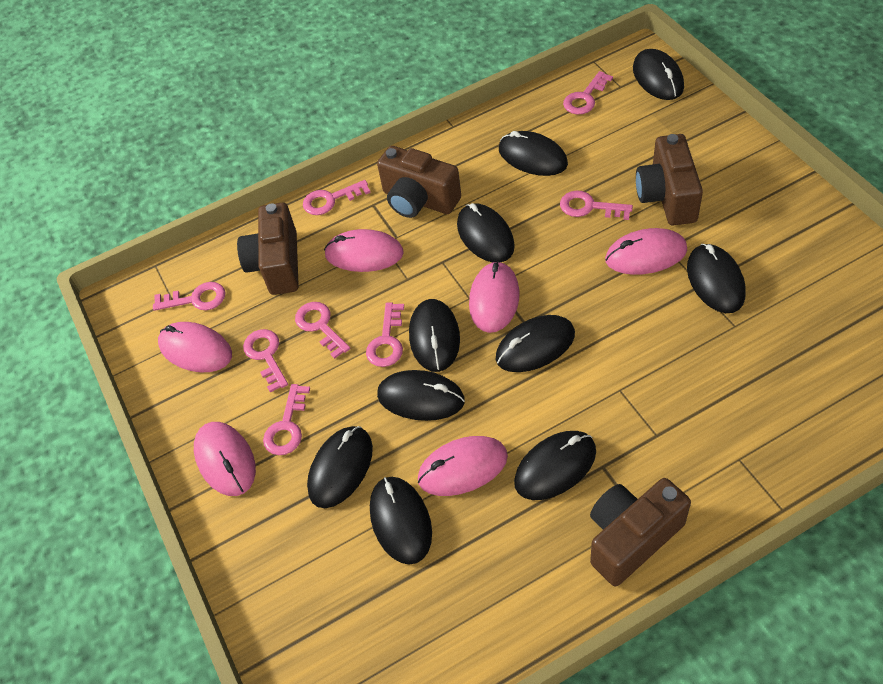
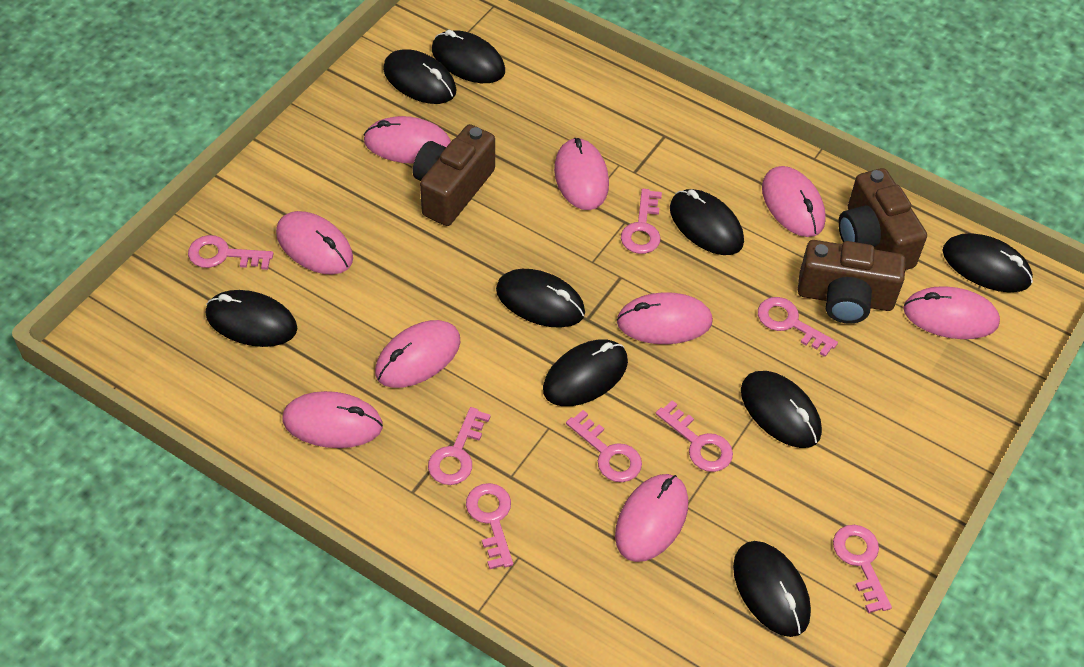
black mouse: [307,426,373,508] [370,477,432,565] [377,370,465,421] [409,299,460,372] [457,203,515,262] [496,315,575,372] [499,131,568,176] [514,431,596,500] [633,49,684,100] [687,244,746,313] = 10 -> [206,290,297,347] [383,49,456,104] [432,30,505,83] [496,269,585,328] [543,339,628,406] [670,189,744,255] [733,541,811,637] [741,371,822,448] [942,233,1033,292] = 9
brown camera: [237,203,299,295] [377,146,461,218] [590,478,691,587] [636,134,703,225] = 4 -> [412,124,495,226] [798,240,906,324] [838,168,927,270] = 3
pink mouse: [158,322,232,372] [194,422,256,496] [324,229,404,272] [418,436,508,496] [469,261,519,333] [605,228,687,275] = 6 -> [276,211,353,275] [282,391,383,448] [364,116,451,164] [375,320,460,388] [554,138,609,210] [615,474,688,562] [617,292,713,344] [762,166,826,237] [903,286,1000,339] = 9

